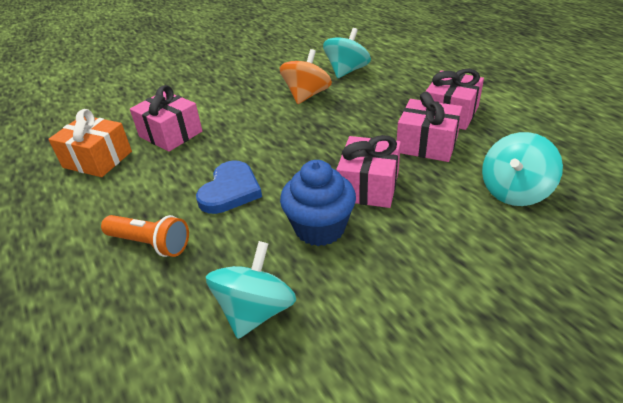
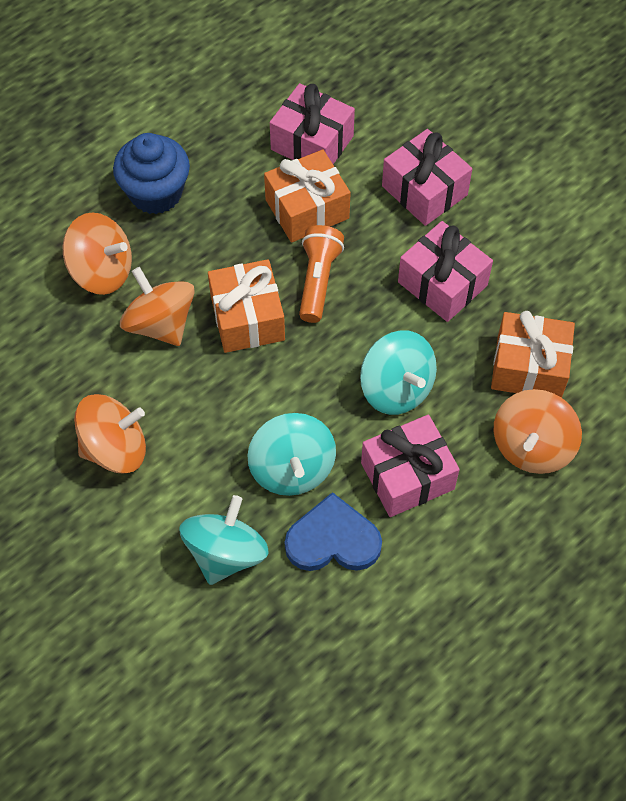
orange gift: [48,109,132,177] = 1 -> [208,259,285,353] [264,149,351,243] [491,311,575,398] = 3
orange spinning top: [280,49,332,104] = 1 -> [62,212,132,295] [74,394,146,474] [120,267,195,346] [494,389,582,474] = 4

